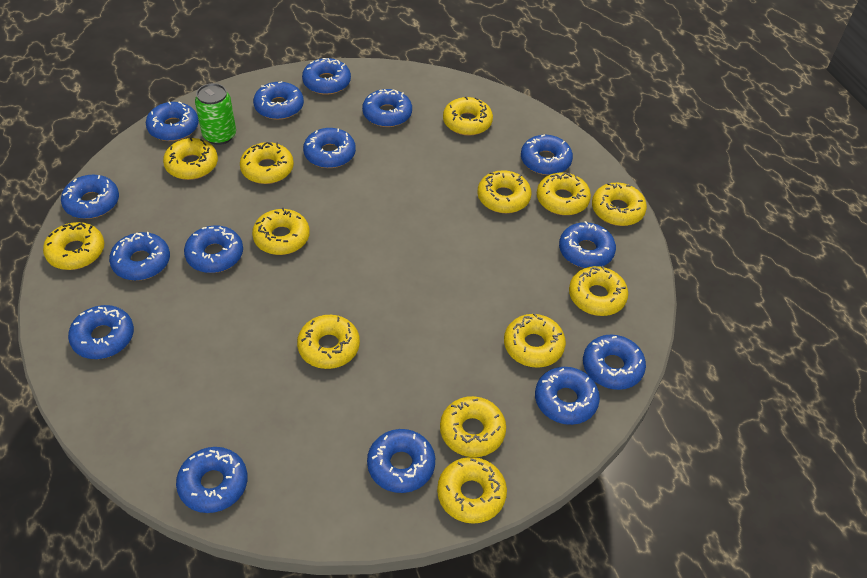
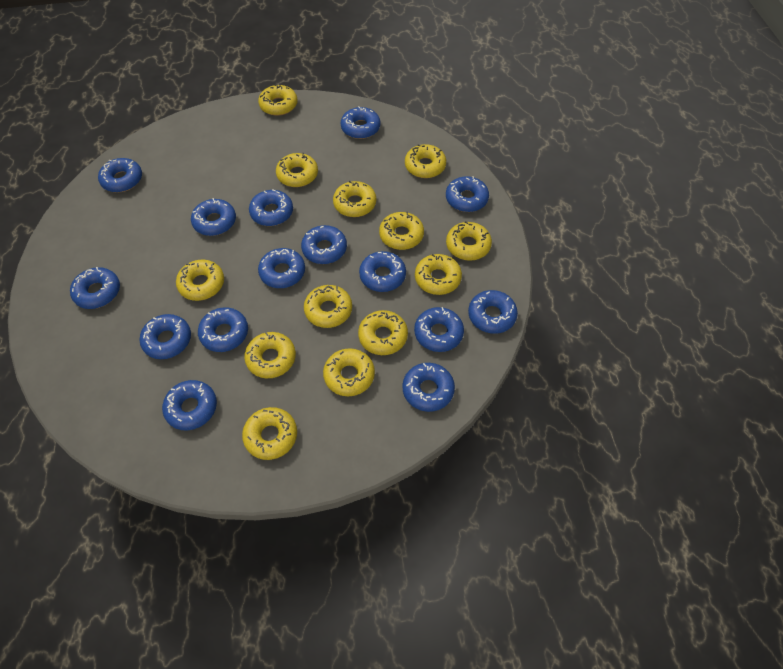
green can: [195,83,236,145] = 1 -> none = 0

